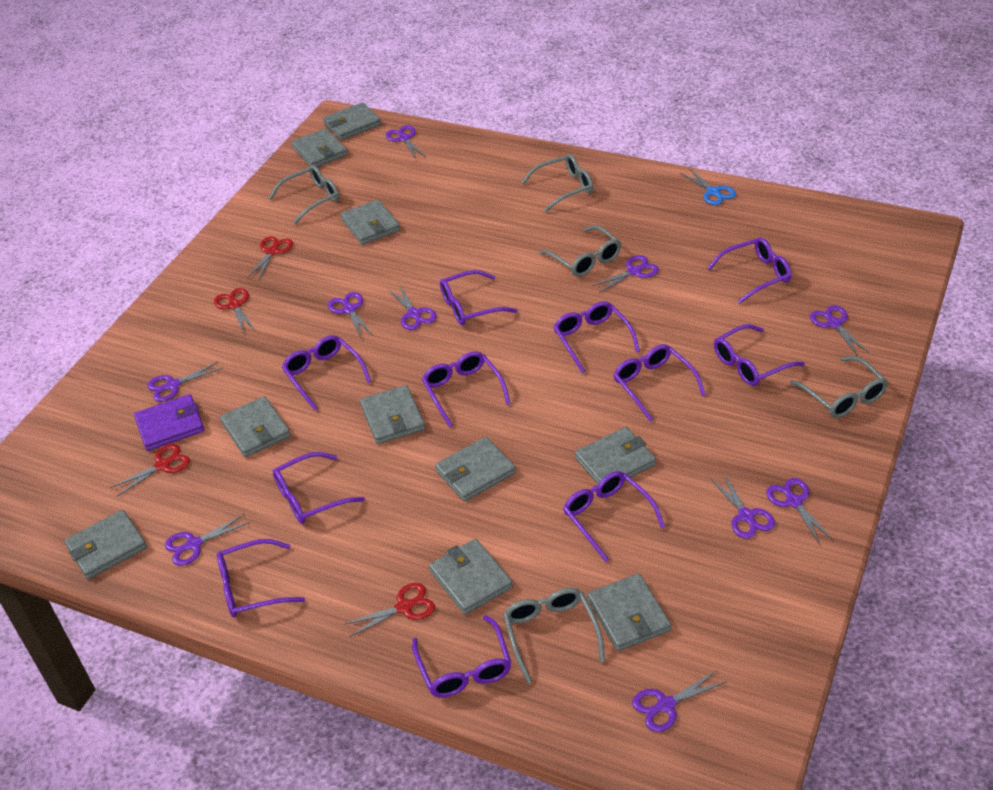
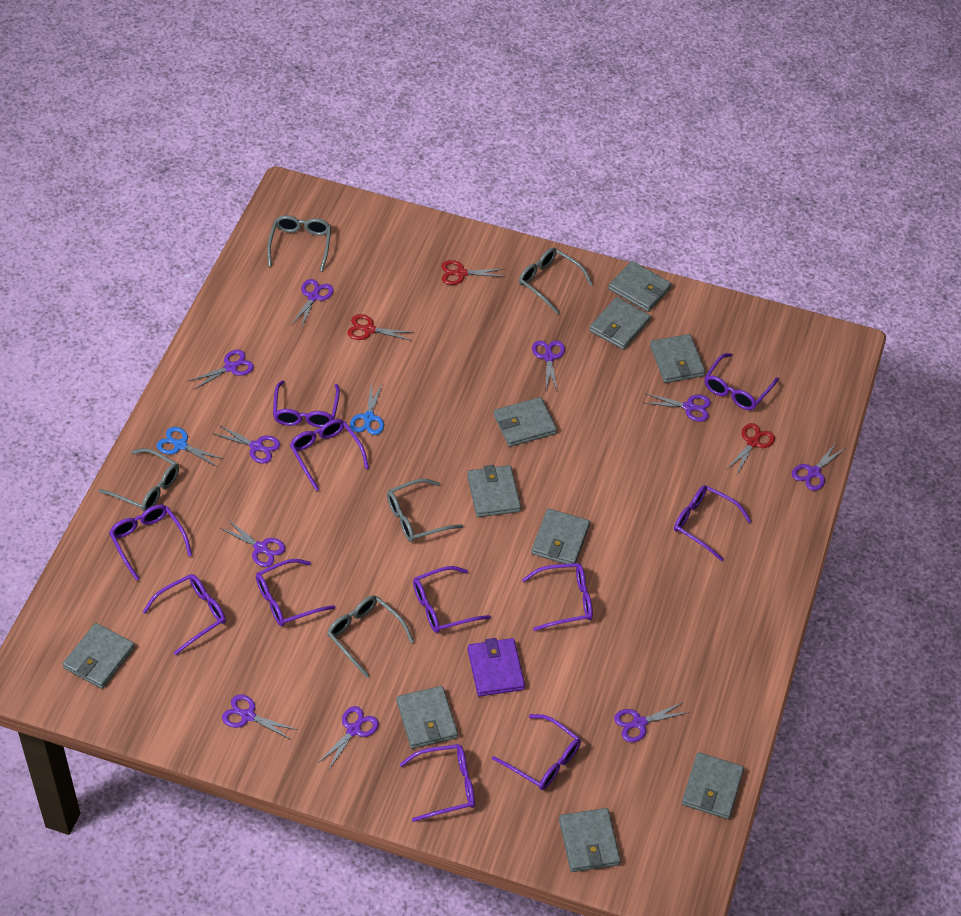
blue scissors: [680,168,736,205] = 1 -> [156,427,223,467] [350,382,384,435] = 2
red scissors: [110,444,190,496] [214,288,256,334] [247,236,293,280] [345,583,435,637] = 4 -> [347,314,414,341] [441,260,505,285] [727,423,775,474] = 3

